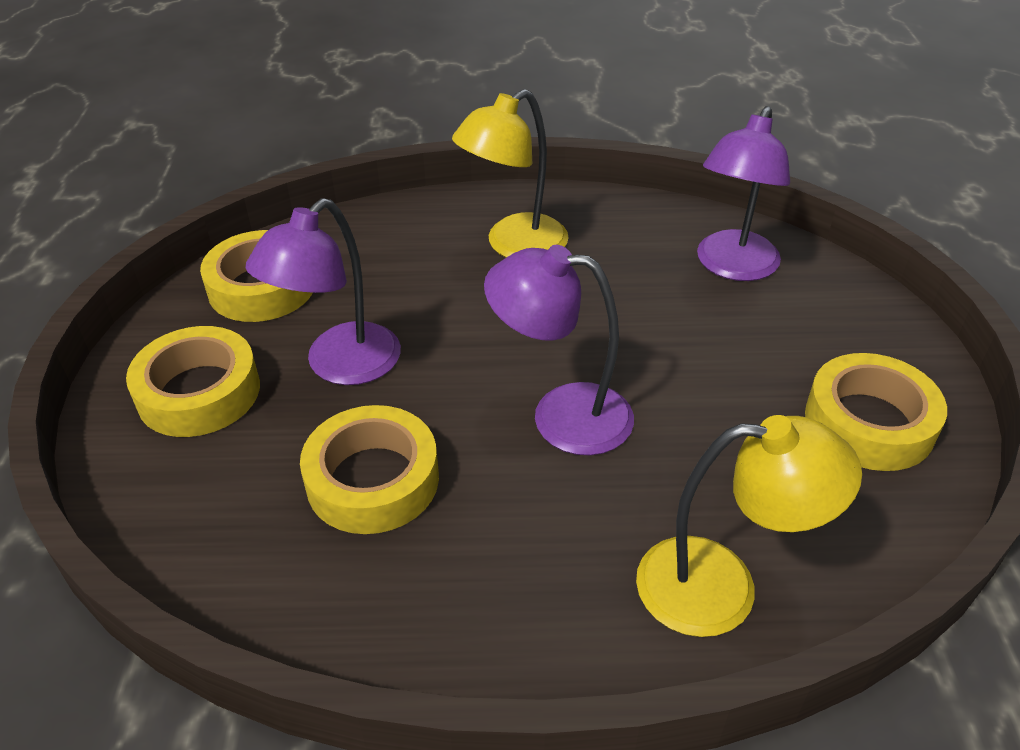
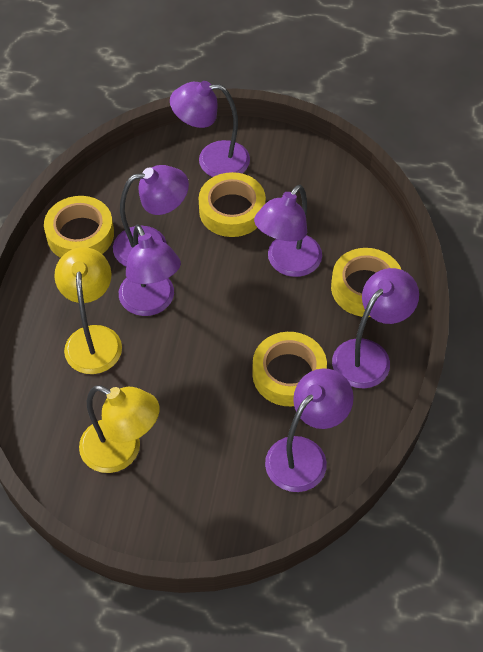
purple lamp: [246,198,401,385] [484,245,634,455] [697,106,790,281] = 3 -> [113,165,189,266] [119,225,181,316] [170,81,250,177] [254,185,322,277] [265,368,354,492] [332,268,419,388] = 6

